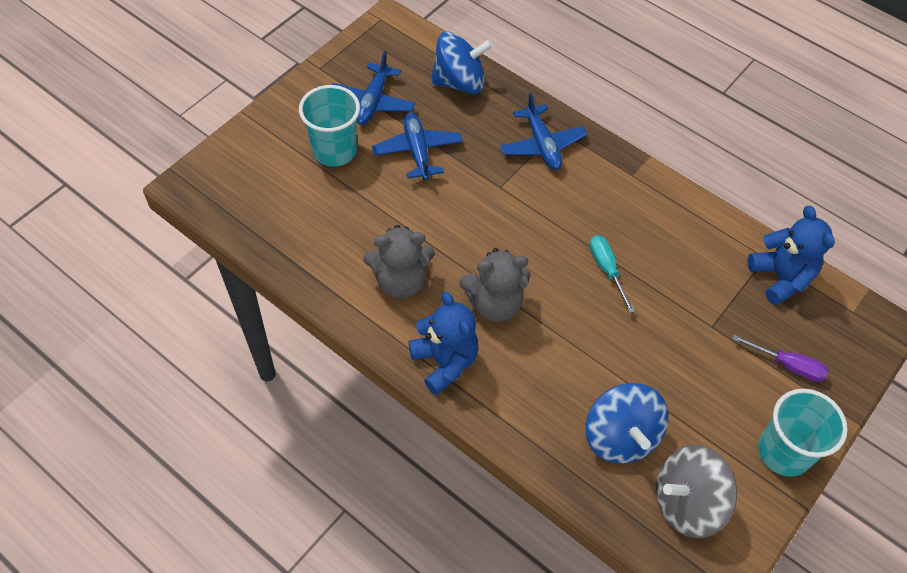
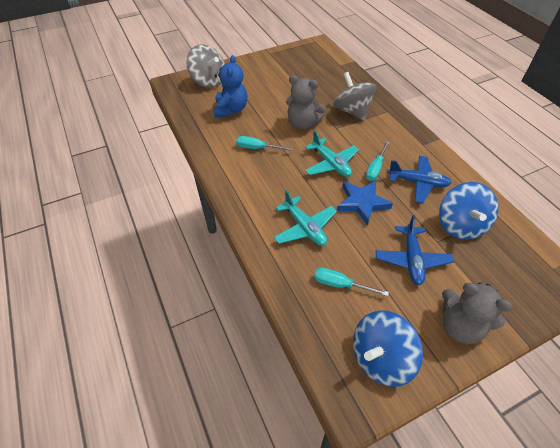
blue plane: [332,51,415,125] [372,113,462,180] [500,93,587,170] = 3 -> [376,215,454,285] [388,156,451,203] = 2
blue star: none = 0 -> [337,180,393,226] = 1
blue teddy bear: [409,291,478,395] [748,206,835,305] = 2 -> [213,55,247,118] = 1
grey spinning top: [656,445,737,538] = 1 -> [187,44,225,88] [333,72,377,120] = 2
purple screwdriver: [732,335,828,382] = 1 -> none = 0
turquoise cup: [299,85,360,167] [758,389,848,477] = 2 -> none = 0
turquoise plane: none = 0 -> [274,190,337,246] [305,130,359,177] = 2
turquoise screwdriver: [589,235,635,313] = 1 -> [236,136,293,151] [314,268,389,296] [366,141,389,181] = 3

